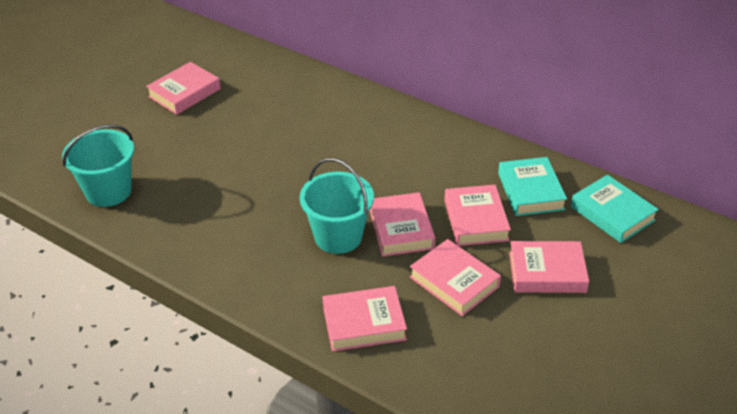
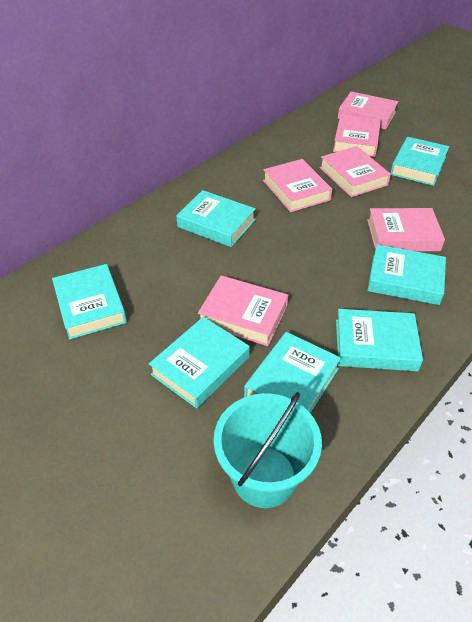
turquoise book: [498,157,567,216] [571,175,659,243] = 2 -> [52,264,127,339] [149,317,250,409] [176,190,256,247] [244,332,341,413] [336,309,423,371] [367,245,446,305] [390,137,449,186] = 7
turquoise bucket: [62,125,134,207] [300,158,374,254] = 2 -> [214,392,322,508] = 1

